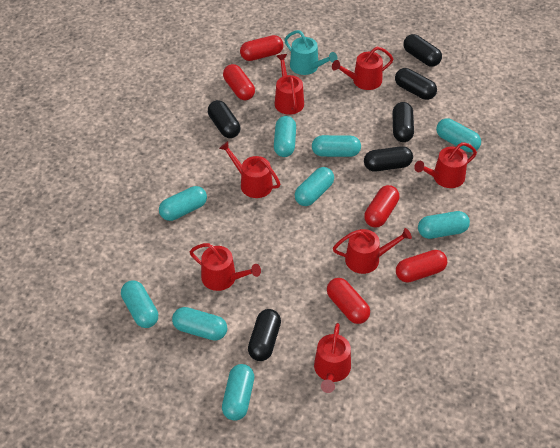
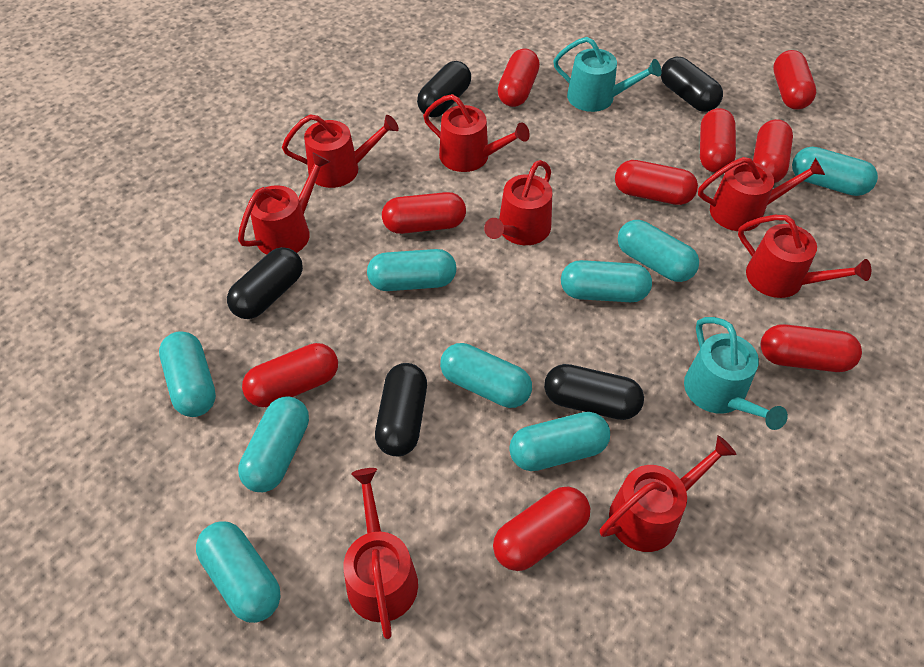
black capsule: [208,100,240,138] [248,309,281,361] [364,146,413,172] [392,102,414,142] [395,68,437,100] [403,34,442,67] = 6 -> [227,247,303,319] [375,363,427,456] [417,61,471,117] [544,364,644,420] [661,57,723,112] = 5
red capsule: [223,64,255,100] [240,35,284,61] [327,278,370,324] [364,185,399,227] [396,250,447,283] = 5 -> [242,343,338,407] [382,192,466,234] [493,486,590,571] [497,49,540,107] [615,160,698,205] [700,108,736,173] [753,119,793,183] [761,324,862,372] [773,50,816,110] = 9
red watering can: [190,243,261,291] [219,141,280,198] [275,54,304,115] [314,323,351,393] [332,47,393,90] [333,228,412,274] [414,142,477,188] = 7 -> [238,152,330,254] [282,114,399,188] [343,468,418,639] [423,94,530,172] [484,160,552,245] [600,435,736,552] [698,157,825,231] [738,215,871,298] = 8
turquoise watering can: [284,30,337,75] = 1 -> [553,37,661,112] [684,317,788,430] = 2

